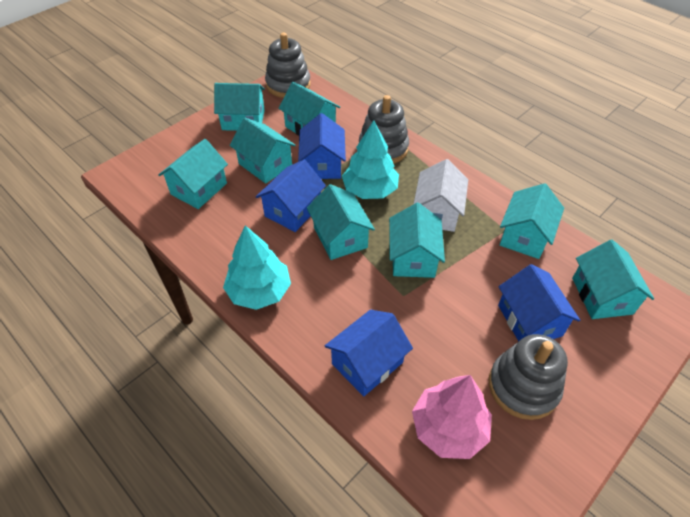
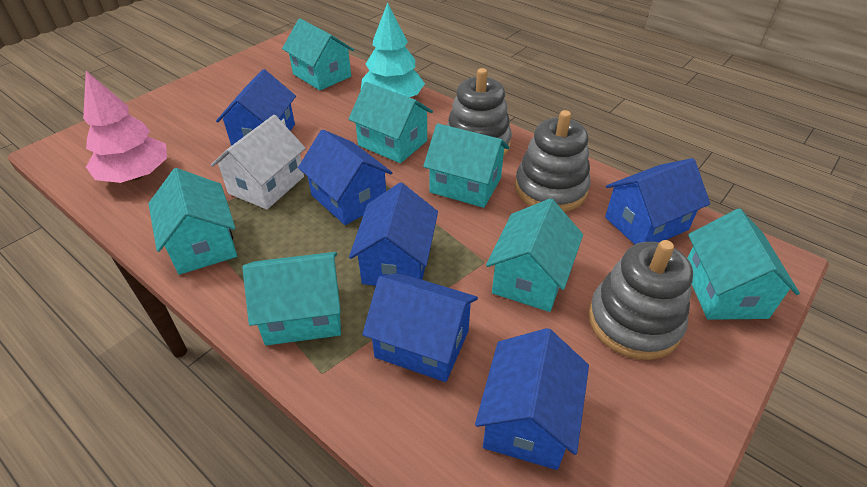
blue house: [256,160,326,232] [298,113,346,179] [325,310,413,396] [498,264,581,341] = 4 -> [216,69,296,146] [298,129,393,225] [349,183,438,286] [362,273,478,382] [475,328,589,470] [605,158,710,244] = 6
turquoise house: [159,139,228,209] [214,83,265,131] [230,118,296,184] [278,82,340,136] [307,184,375,260] [389,203,445,278] [500,183,564,259] [572,240,654,319] = 8 -> [148,168,237,275] [242,252,341,346] [282,19,354,91] [349,82,433,163] [423,123,509,208] [486,198,583,312] [687,209,800,320] = 7
turquoise tree: [223,225,291,310] [342,120,399,199] = 2 -> [361,2,425,97] = 1

